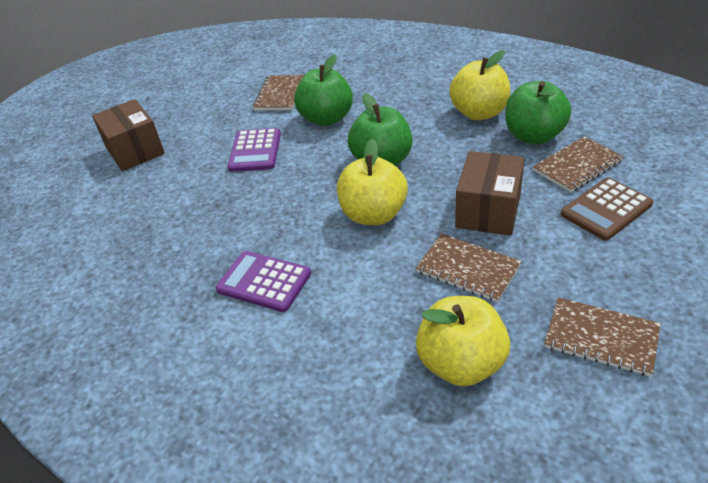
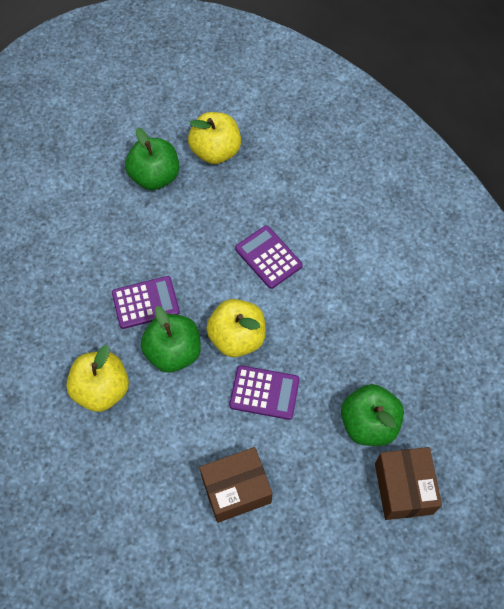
brown calculator: [561,177,653,241] = 1 -> none = 0
brown notebook: [253,75,304,110] [416,234,522,302] [533,136,624,192] [544,297,661,377] = 4 -> none = 0
purple calculator: [216,251,311,312] [227,128,281,172] = 2 -> [112,276,180,329] [229,365,300,420] [235,225,303,289] = 3

